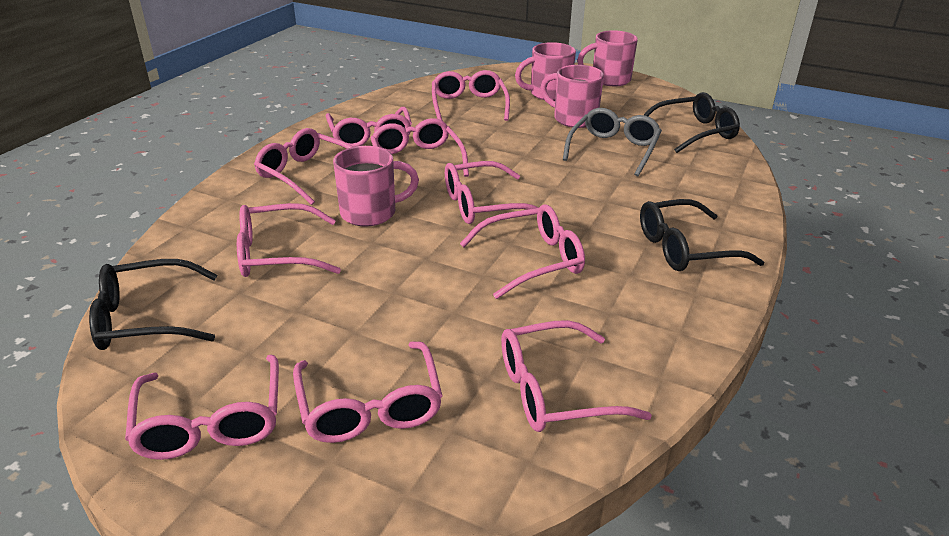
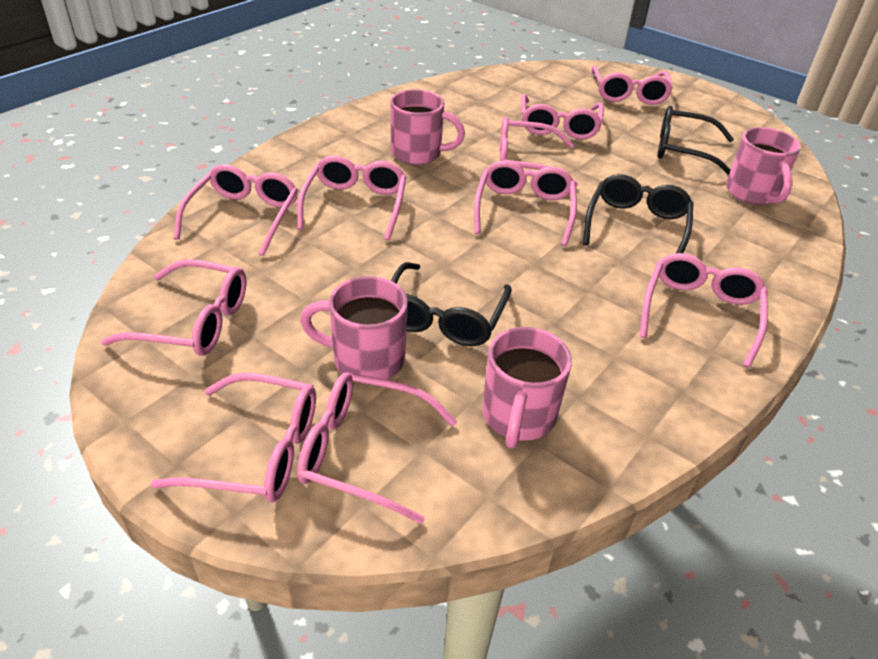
grey glasses: [563,108,662,177] = 1 -> none = 0

